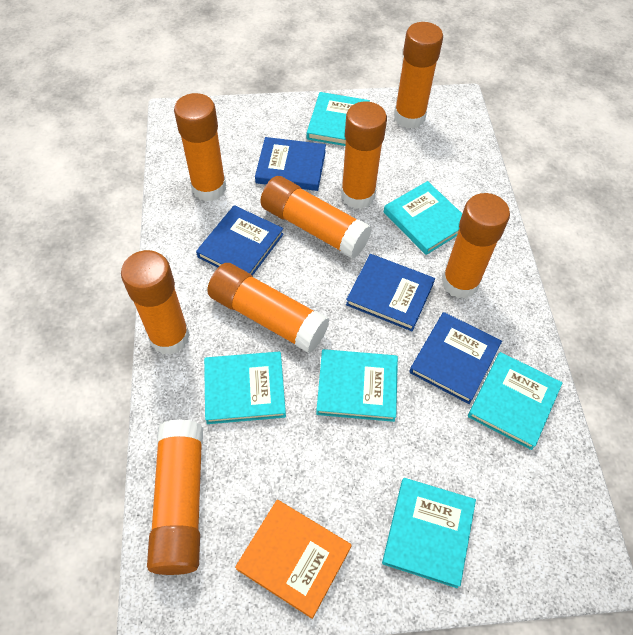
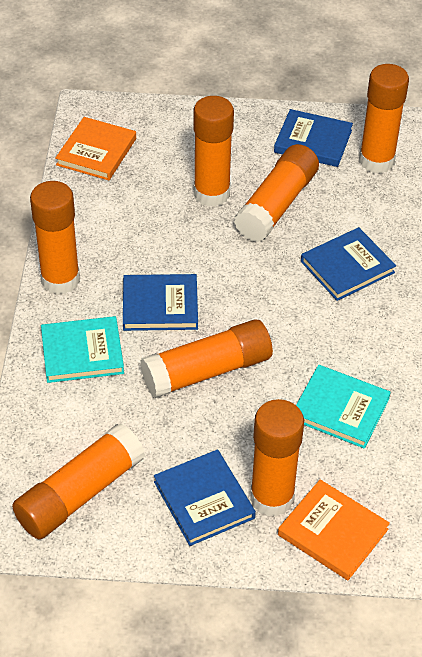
orange book: [235,500,352,619] = 1 -> [55,117,136,180] [278,479,390,580] = 2
orange glue stick: [121,250,190,355] [147,419,203,575] [174,93,226,201] [207,263,329,353] [260,176,372,259] [341,101,387,209] [394,22,443,129] [442,193,510,299] = 8 -> [12,423,145,539] [30,181,80,295] [140,319,273,398] [193,96,234,207] [234,144,319,242] [250,399,304,517] [359,64,409,173] = 7
turquoise book: [204,352,286,424] [307,92,370,146] [316,349,398,422] [382,478,476,588] [384,181,462,255] [468,352,563,450] = 6 -> [41,316,124,383] [296,365,391,449] = 2

